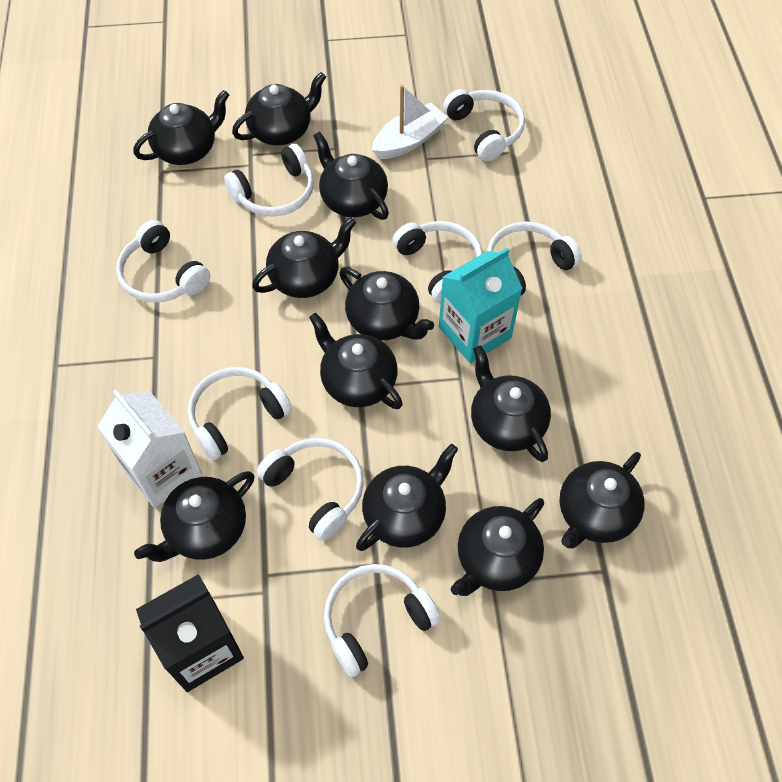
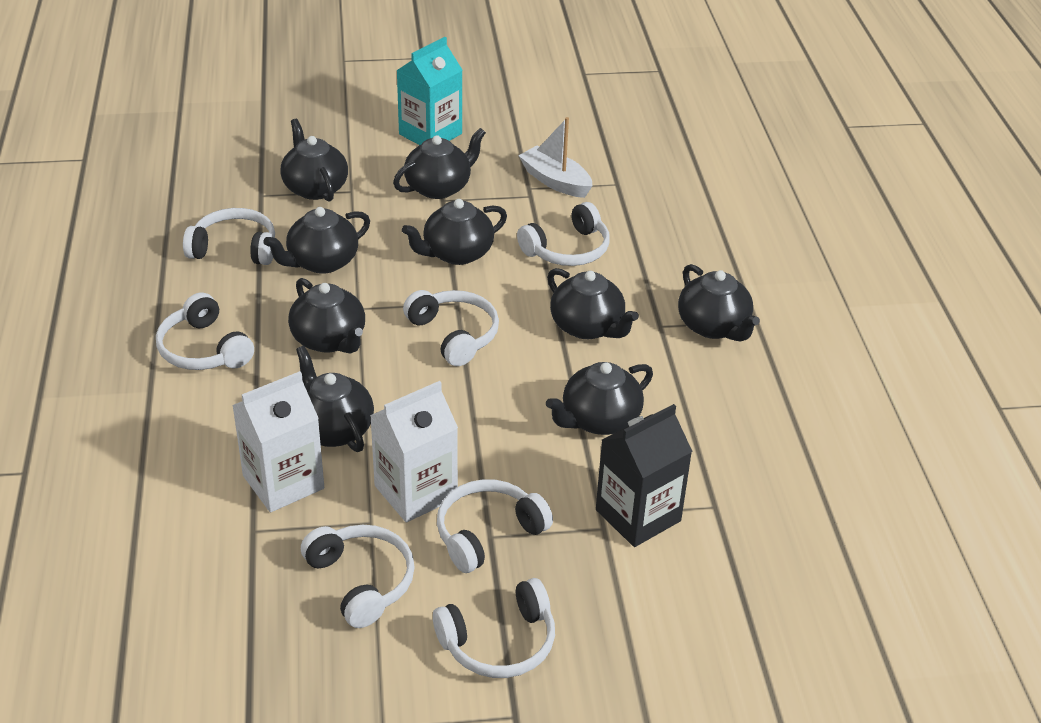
black teapot: [134,90,229,165] [134,471,254,562] [232,72,326,145] [252,217,356,298] [309,313,403,409] [313,132,389,220] [339,267,434,340] [356,444,458,551] [451,498,544,596] [471,345,551,462] [559,452,645,548] = 11 -> [263,207,370,274] [281,119,348,202] [288,278,365,354] [296,346,374,452] [393,128,486,199] [402,199,507,265] [546,362,653,435] [547,268,639,339] [678,264,760,341] = 9
white carton: [97,390,202,508] = 1 -> [232,371,324,512] [370,381,458,523] = 2
white headphones: [116,220,210,303] [188,367,292,460] [224,144,314,217] [257,438,364,541] [324,564,441,677] [392,221,483,304] [443,89,525,162] [487,222,582,295] = 8 -> [156,293,254,370] [183,208,275,265] [301,525,415,628] [403,290,499,366] [433,578,555,678] [437,479,553,573] [517,202,610,266] = 7

